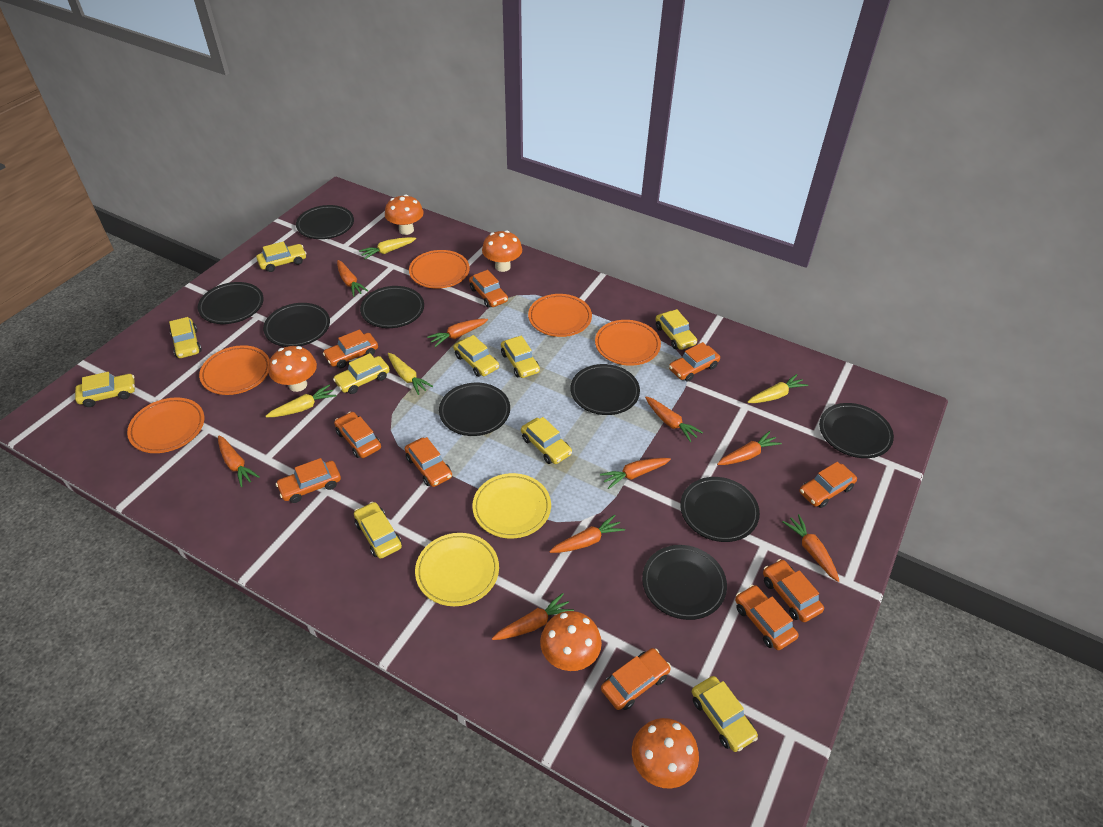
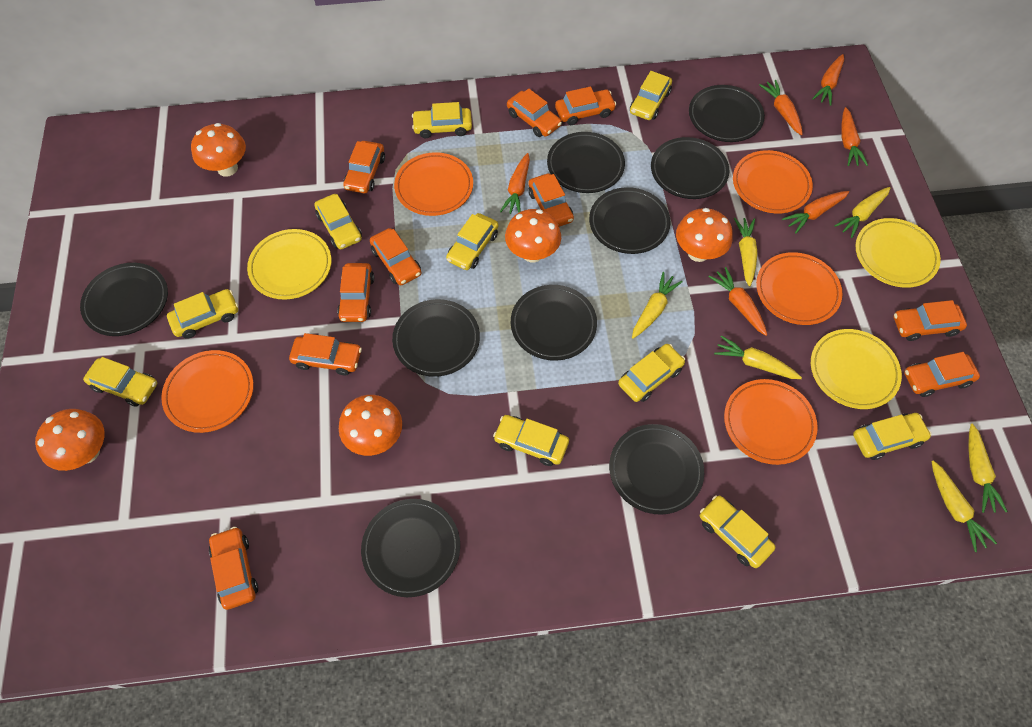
orange carrot: [218,436,260,487] [337,260,368,297] [427,319,488,347] [492,593,574,640] [549,515,625,553] [600,458,671,489] [645,397,703,442] [717,431,782,465] [782,514,839,582] = 9 -> [500,153,530,214] [708,267,767,336] [759,80,803,135] [782,191,849,233] [812,54,844,106] [842,107,868,166] = 6
yellow carrot: [266,384,336,417] [359,237,416,259] [388,353,433,395] [748,374,808,403] = 4 -> [632,272,683,339] [714,336,802,379] [734,218,758,287] [834,187,890,238] [931,461,997,552] [968,424,1008,513] = 6
yellow plate: [415,533,499,606] [472,473,551,538] = 2 -> [247,229,331,300] [811,329,902,409] [855,218,941,288] = 3

